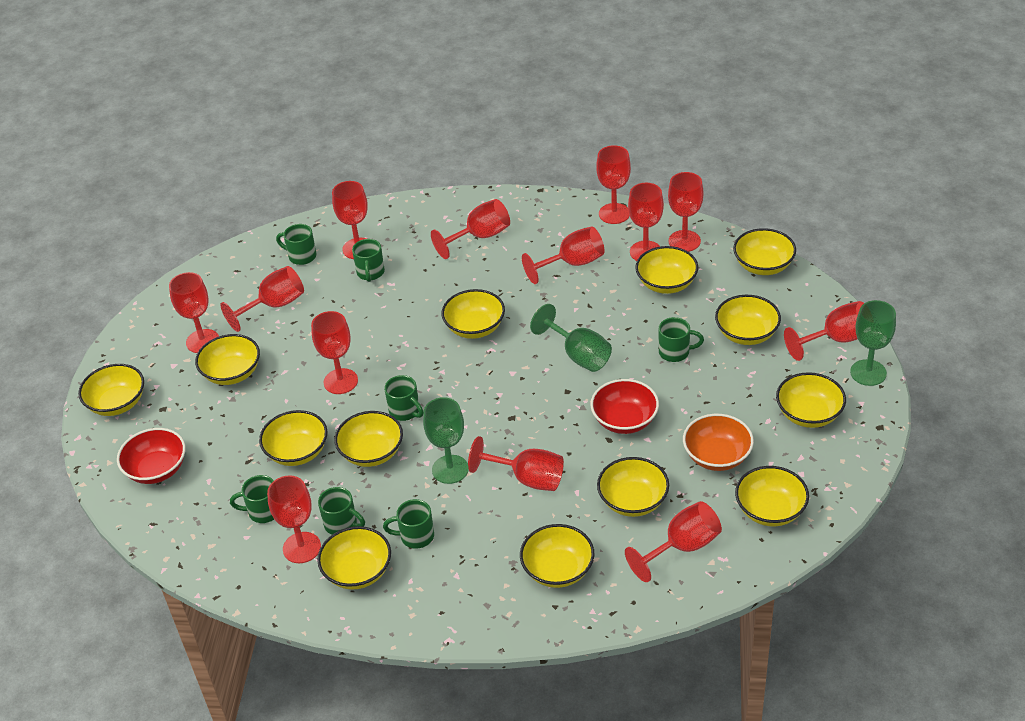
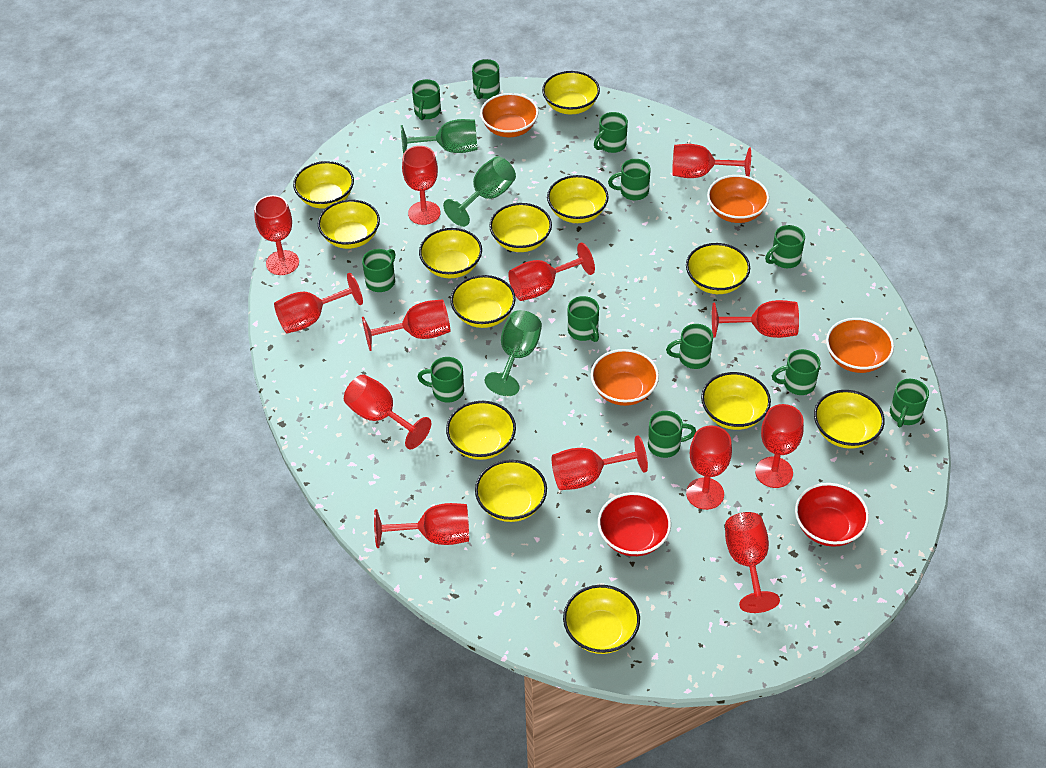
green mug: [230,475,274,523] [276,224,316,265] [318,487,365,535] [352,239,385,282] [383,499,434,549] [384,375,423,421] [659,317,704,362] = 7 -> [362,249,395,292] [412,79,441,120] [418,357,464,403] [472,59,500,99] [568,296,599,342] [594,112,628,153] [608,159,651,200] [648,411,696,458] [666,324,713,369] [765,225,805,268] [772,349,820,395] [890,379,929,427] = 12
orange bowl: [683,414,754,471] = 1 -> [480,93,539,137] [591,349,659,406] [707,175,769,223] [826,318,894,373] = 4

